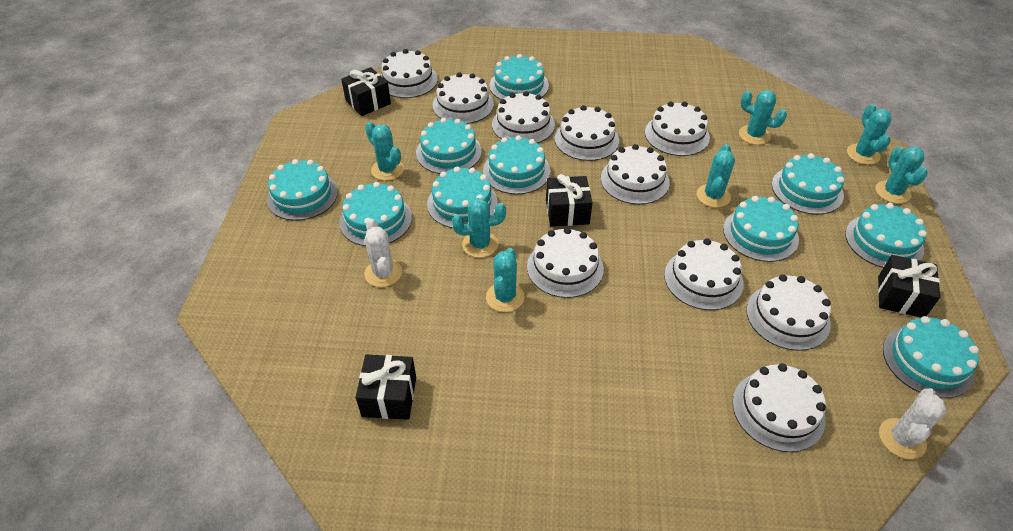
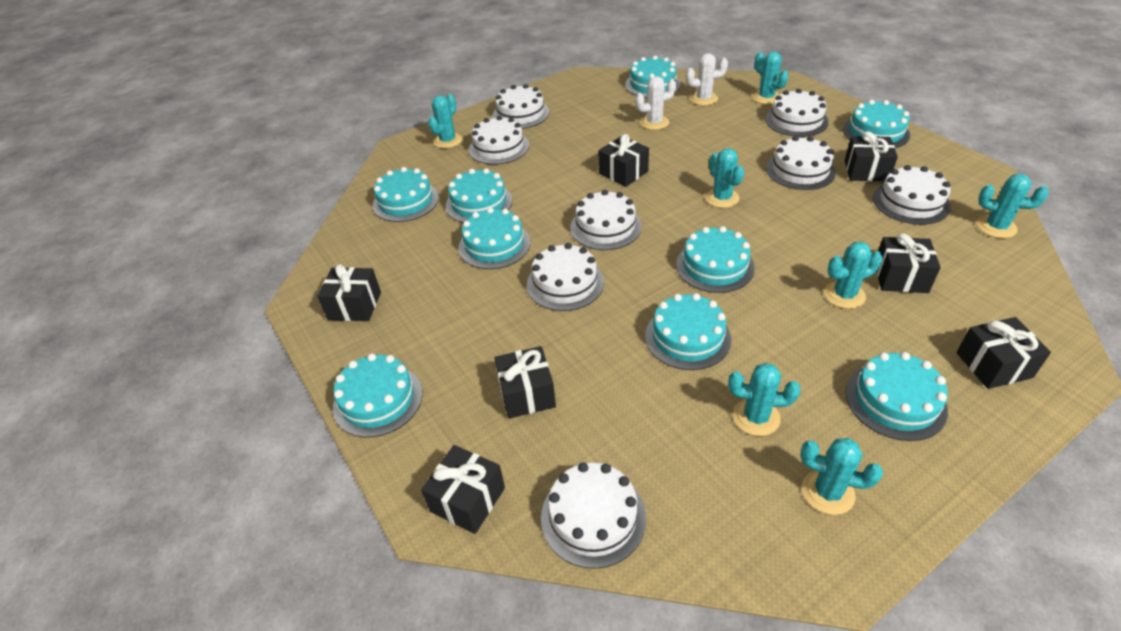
black gift: [341,67,391,116] [356,355,416,420] [546,174,593,227] [878,255,940,318] = 4 -> [317,264,381,321] [421,445,505,534] [494,346,556,418] [598,134,649,187] [845,131,898,182] [876,233,941,293] [956,317,1051,389] = 7
turquoise cake: [267,159,338,221] [339,182,412,246] [416,118,482,174] [427,166,498,228] [483,135,550,194] [489,54,549,100] [723,196,799,262] [772,153,844,215] [845,203,927,268] [883,316,979,398] = 10 -> [333,353,423,437] [373,167,439,222] [446,168,512,223] [458,207,530,269] [625,56,680,98] [645,293,731,370] [676,226,755,293] [843,100,910,148] [845,352,948,441] = 9
white cake: [381,49,438,98] [432,72,494,124] [492,91,555,143] [527,227,604,298] [554,105,619,161] [601,144,670,204] [645,102,710,156] [664,238,743,310] [732,363,826,452] [746,274,831,351] = 10 -> [469,116,529,165] [493,84,549,129] [527,243,604,311] [541,462,646,569] [570,190,641,250] [765,89,829,137] [766,136,836,190] [873,165,951,225] = 8

